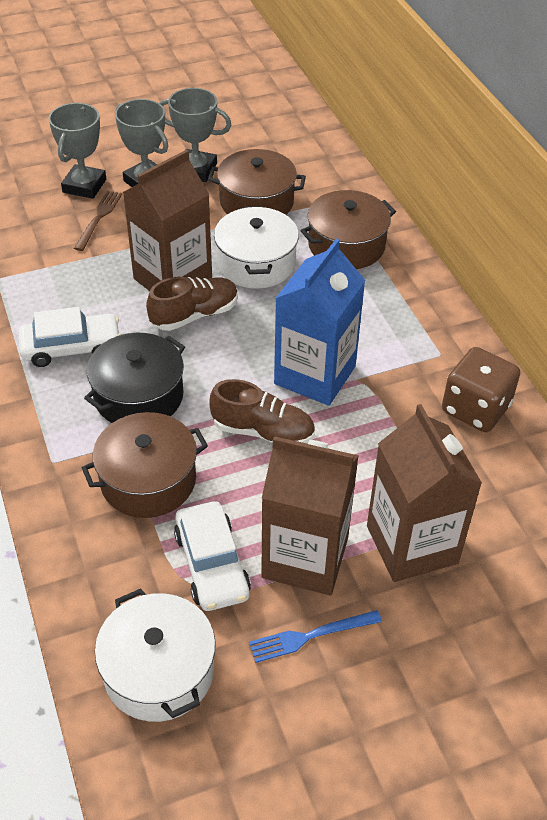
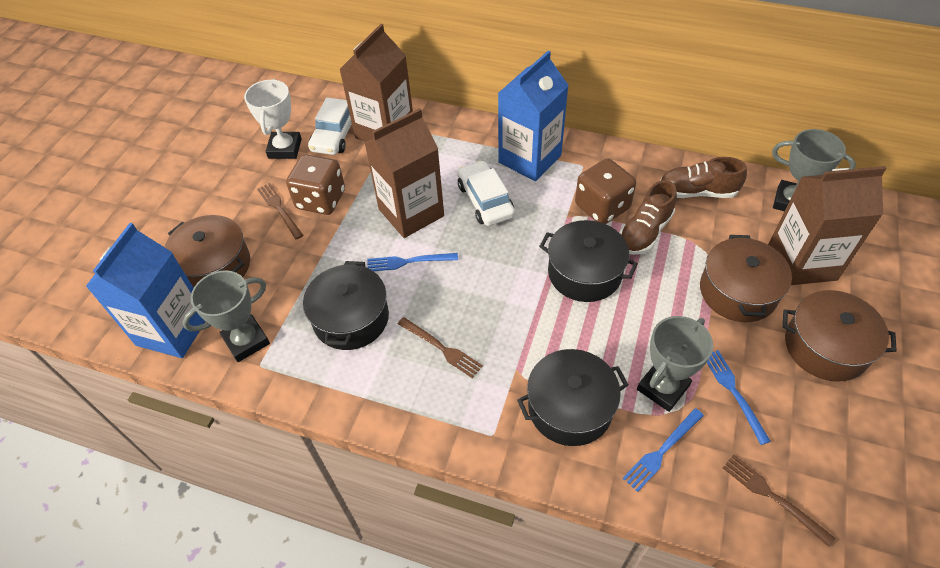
black pot: [84,333,185,423] = 1 -> [303,261,389,350] [517,349,628,446] [539,220,638,302] = 3
blue carton: [274,239,366,406] = 1 -> [86,223,206,358] [498,50,569,181] = 2
blue fork: [249,610,382,663] = 1 -> [367,253,458,271] [623,408,704,492] [707,350,771,445] = 3
brown dice: [442,347,520,432] = 1 -> [286,154,345,215] [575,158,636,224] = 2
brown fork: [74,190,122,251] = 1 -> [257,183,303,239] [398,317,483,378] [723,455,835,547] = 3
white pot: [95,589,216,722] [214,206,299,289] = 2 -> none = 0
white trophy: none = 0 -> [244,79,302,159] = 1

